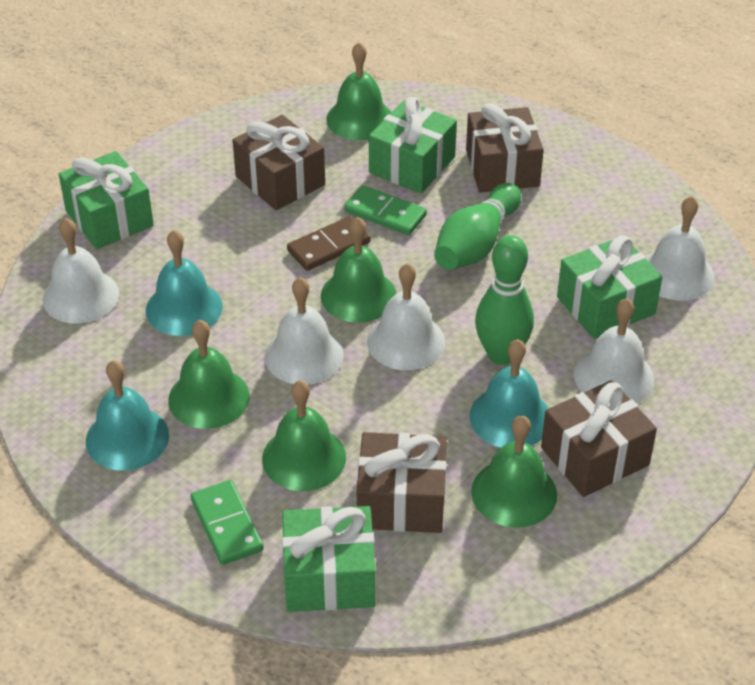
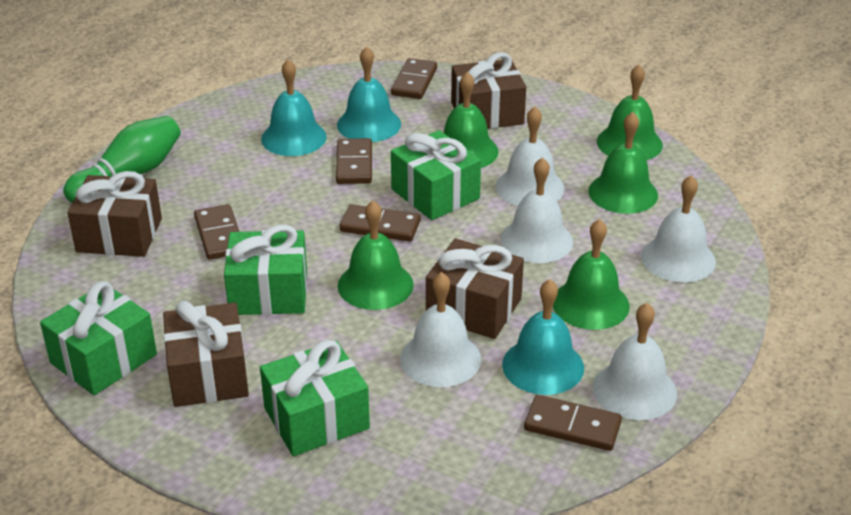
brown domino: [287,216,370,271] = 1 -> [194,204,239,260] [336,138,372,184] [340,204,420,242] [391,58,437,99] [524,395,622,451] = 5
green bowling pin: [434,183,521,270] [475,235,534,365] = 2 -> [63,116,181,203] = 1
green domino: [190,480,264,565] [344,185,427,235] = 2 -> none = 0

